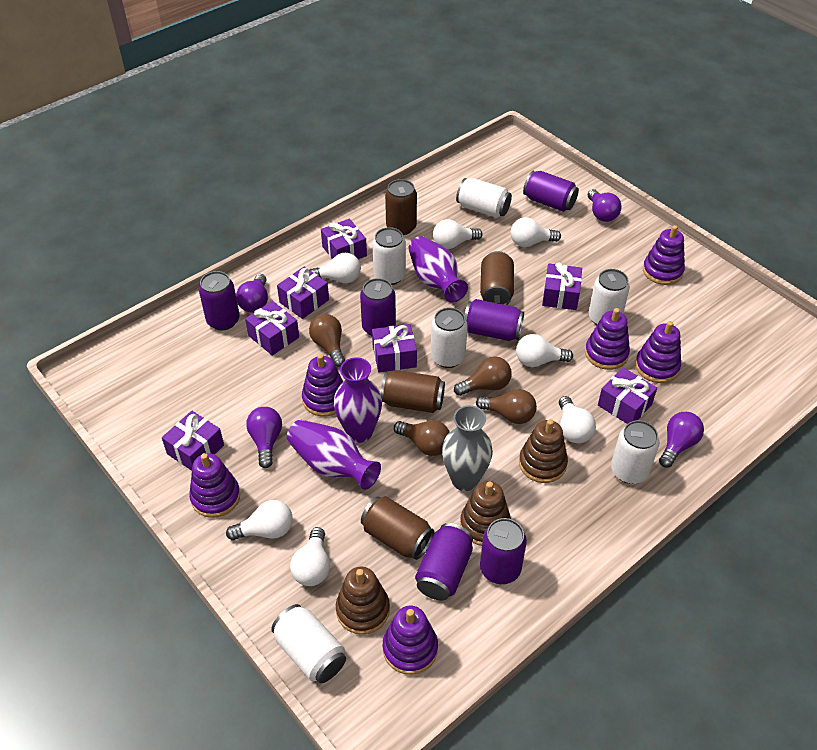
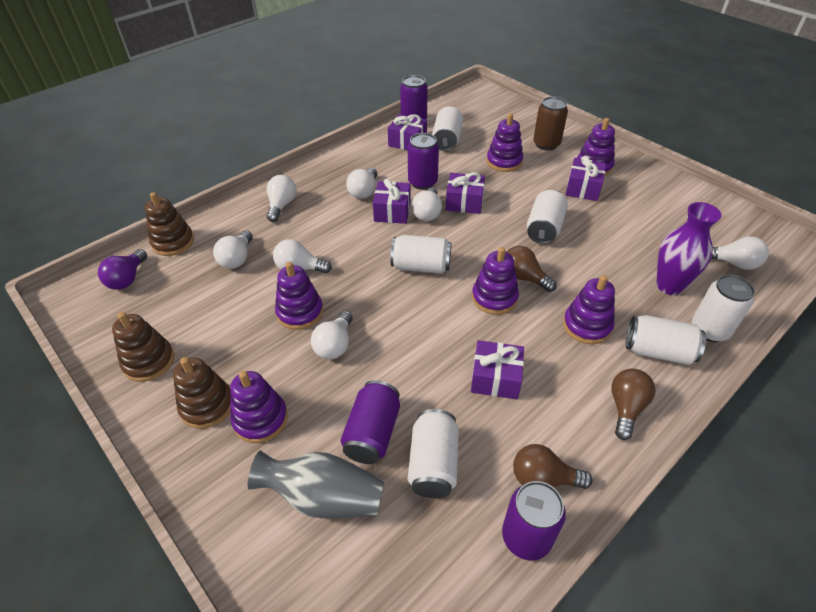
brown can: [361,496,435,560] [381,370,445,413] [385,179,417,235] [480,251,514,305] = 4 -> [533,96,568,151] = 1
brown light bulb: [309,314,345,367] [394,420,450,456] [454,356,512,396] [476,389,537,424] = 4 -> [507,246,557,292] [513,444,593,489] [611,369,656,440] = 3
purple can: [199,271,239,331] [360,278,396,336] [415,523,473,601] [464,299,524,341] [480,518,527,584] [523,171,579,212] = 6 -> [340,380,400,464] [400,75,428,119] [408,133,439,190] [502,481,566,560] = 4
purple gift: [162,411,224,471] [245,301,299,356] [277,267,329,319] [321,219,367,259] [372,324,417,372] [542,262,582,310] [598,367,657,424] = 7 -> [373,179,411,224] [388,114,427,150] [446,172,485,214] [471,340,524,399] [565,156,606,201] = 5
purple light bulb: [236,274,268,312] [246,407,282,468] [588,189,622,222] [659,412,704,468] = 4 -> [98,249,147,290] = 1
purple vase: [287,419,381,490] [334,357,382,443] [408,236,468,302] = 3 -> [656,202,721,295] = 1

